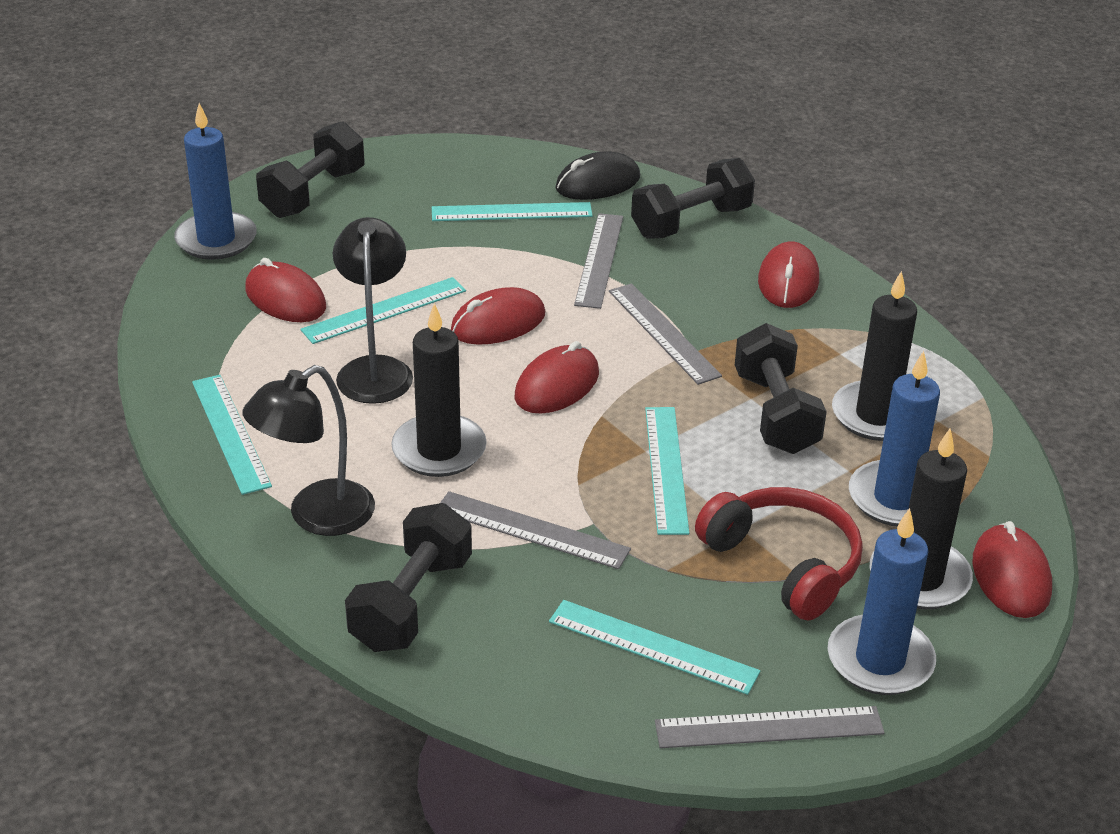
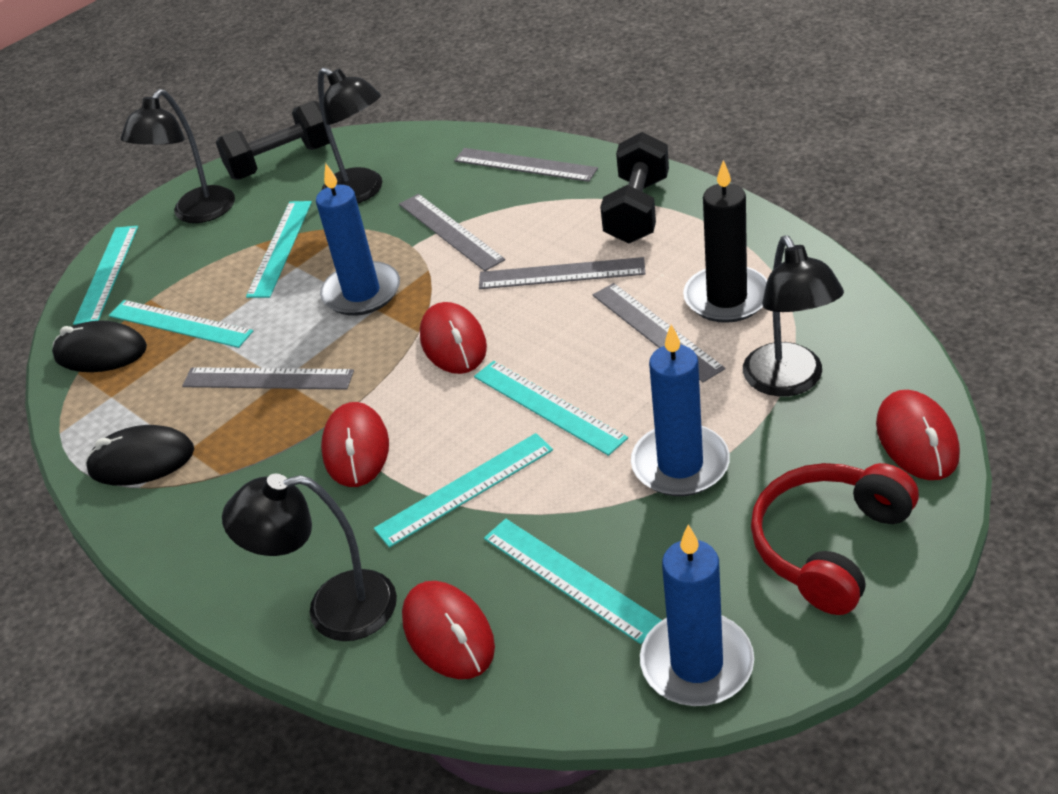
black candle: [391,303,487,477] [832,271,917,441] [870,429,973,609] = 3 -> [683,160,767,323] = 1
black dumbbell: [256,121,365,218] [345,503,472,652] [631,158,755,239] [735,323,827,454] = 4 -> [216,101,330,180] [600,132,669,243] = 2
black lamp: [242,365,375,536] [332,217,413,404] = 2 -> [121,89,235,223] [222,474,397,641] [318,67,382,203] [743,235,844,396] = 4
black mouse: [555,151,640,200] = 1 -> [52,321,147,372] [85,425,194,486] = 2
grey ruler: [440,491,631,569] [574,213,623,309] [609,283,722,385] [655,706,885,748] = 4 -> [182,367,354,390] [399,194,505,271] [454,148,598,182] [479,257,645,289] [593,283,725,382] = 5
red mouse: [245,258,326,322] [451,287,545,345] [515,341,599,414] [758,241,819,308] [972,521,1052,618] = 5 -> [321,402,389,487] [402,581,495,679] [420,302,487,374] [876,390,960,480] = 4
turquoise ruler: [192,375,272,495] [300,277,466,344] [432,202,593,221] [549,600,760,695] [645,407,689,535] = 5 -> [73,226,138,325] [109,300,253,348] [246,201,312,298] [374,433,553,548] [474,361,628,456] [484,519,662,644] = 6

